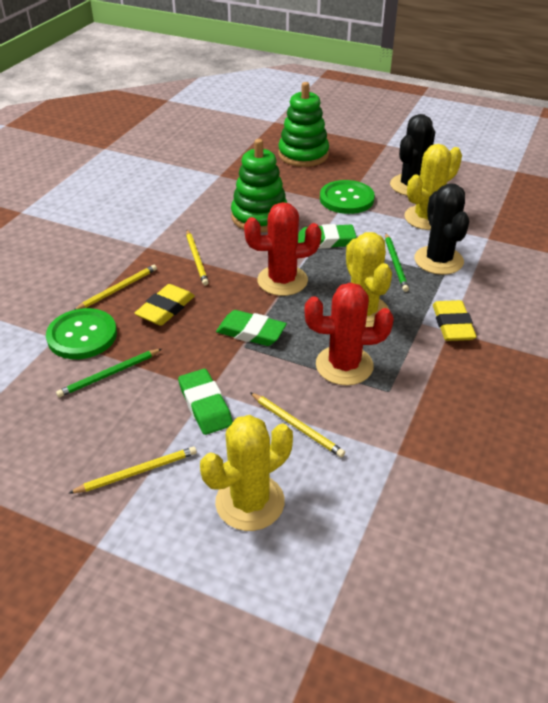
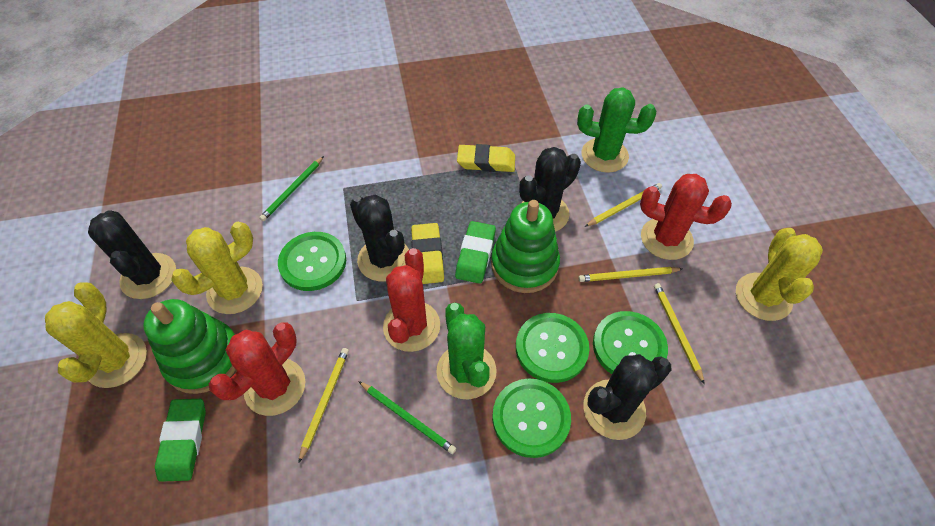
black cactus: [390,114,435,196] [414,183,469,275] = 2 -> [88,210,176,299] [350,195,409,281] [519,147,581,232] [583,354,672,440] = 4
green button: [46,308,117,359] [320,180,375,214] = 2 -> [278,232,346,291] [492,378,571,458] [516,313,590,383] [593,311,668,374] = 4
green cactus: none = 0 -> [436,303,496,399] [577,87,656,173] = 2
green eraser: [178,369,233,435] [216,310,287,346] [298,224,356,249] = 3 -> [155,399,206,482] [455,221,496,284] = 2
red cactus: [244,202,322,296] [305,282,394,385] = 2 -> [209,322,305,416] [383,248,440,352] [640,174,732,260] = 3

